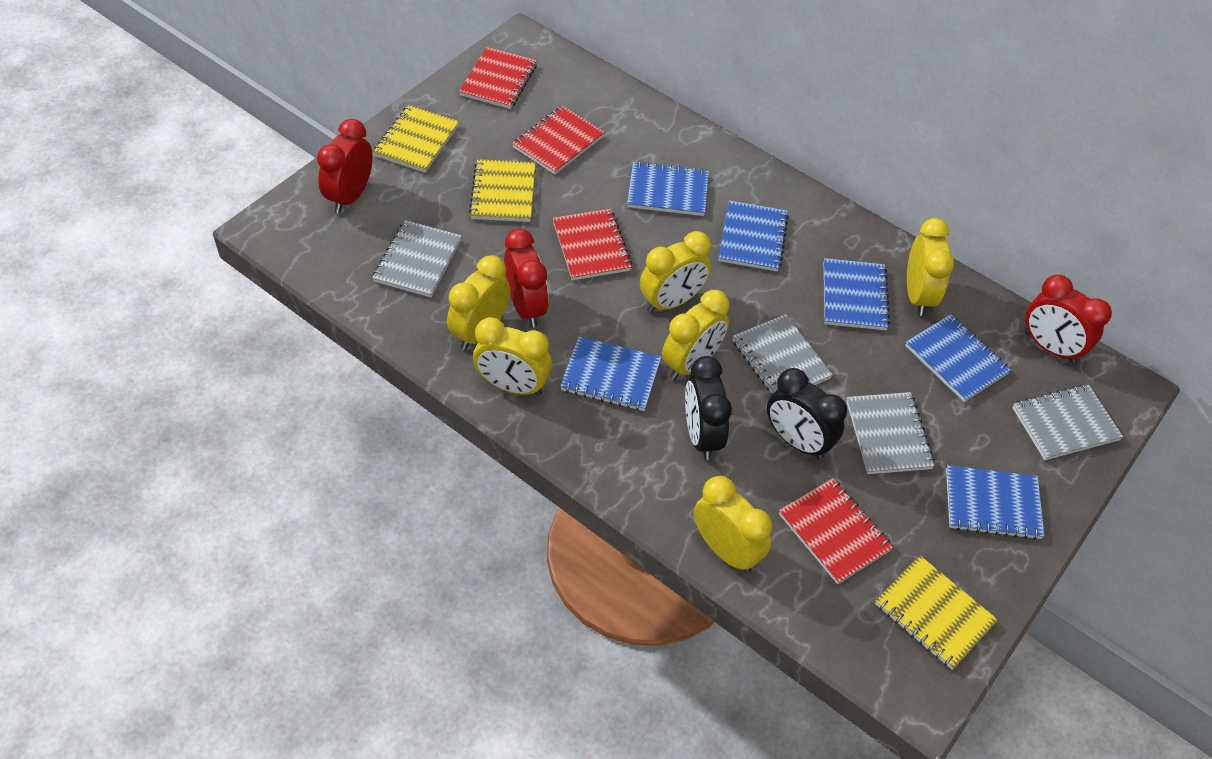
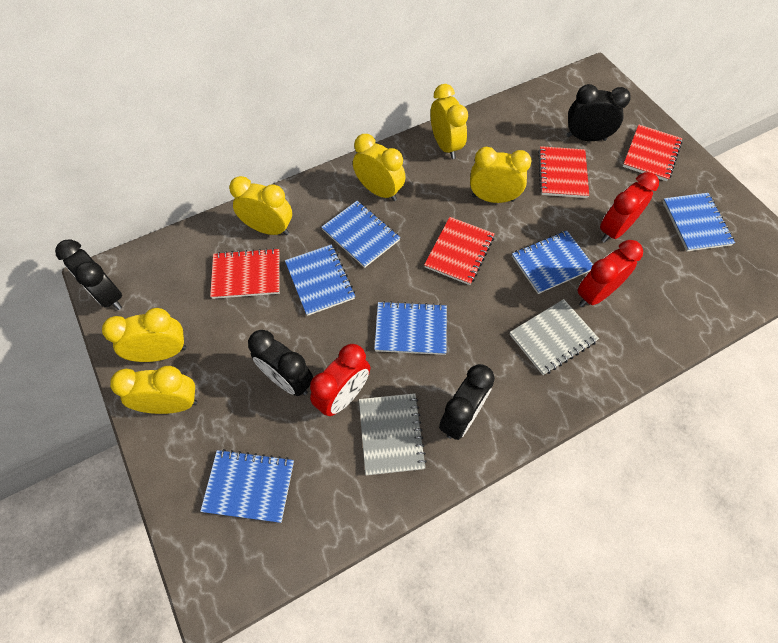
black clock: [685,356,732,460] [767,368,847,459] = 2 -> [55,239,122,310] [248,330,313,396] [439,364,495,440] [566,84,631,141] = 4
grey notebook: [372,220,462,297] [732,314,833,395] [846,392,935,474] [1013,384,1123,460] = 4 -> [359,393,427,475] [509,299,599,375] = 2
yellow notebook: [373,105,459,173] [469,159,535,222] [875,556,998,670] = 3 -> none = 0

